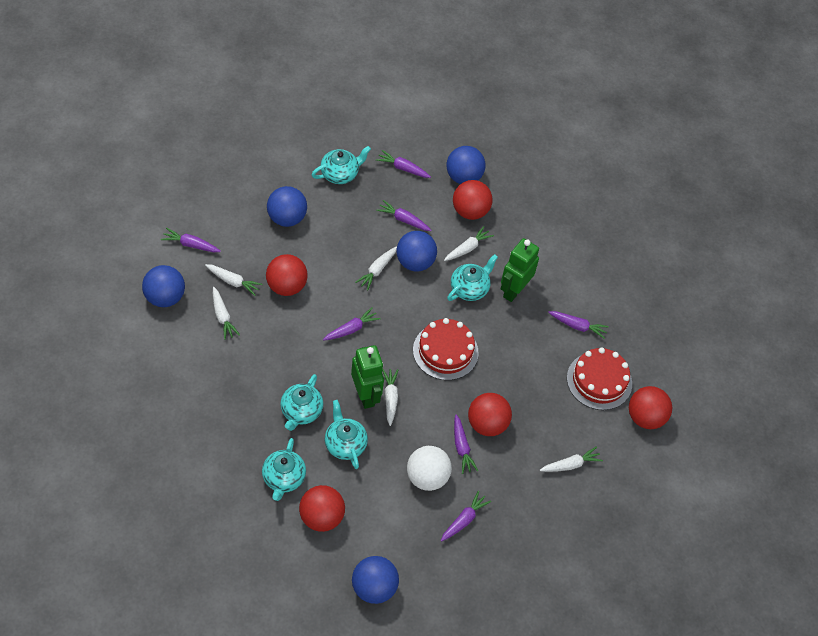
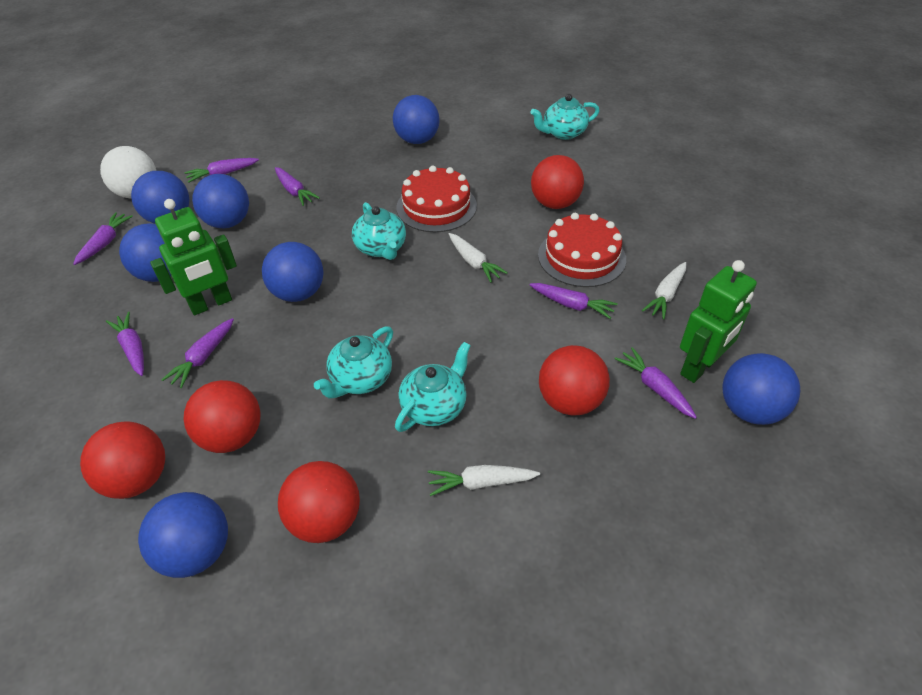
blue ball: [142,265,185,307] [267,186,307,227] [352,556,399,604] [396,231,437,271] [446,146,486,184] = 5 -> [119,223,171,282] [131,171,189,224] [138,492,228,578] [192,174,249,228] [262,242,324,302] [393,95,440,144] [722,353,800,425] = 7
turquoise teapot: [262,438,306,501] [280,374,323,431] [312,146,371,184] [325,400,368,469] [447,254,498,301] = 5 -> [314,326,393,399] [352,202,406,260] [395,342,471,432] [530,94,600,140] = 4
white carrot: [205,264,263,296] [213,287,240,340] [355,246,397,290] [382,369,399,426] [444,226,494,261] [540,447,603,472] = 6 -> [428,465,540,496] [449,233,508,283] [642,262,686,320] = 3

